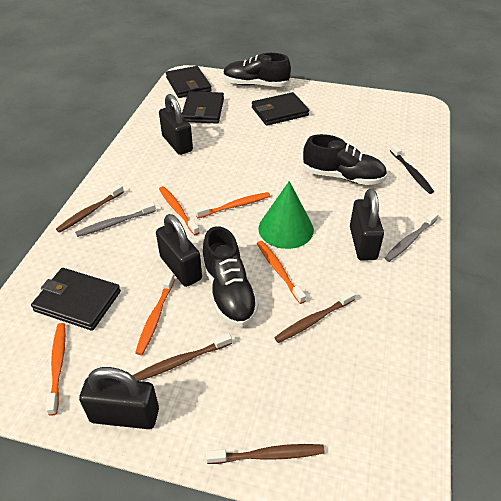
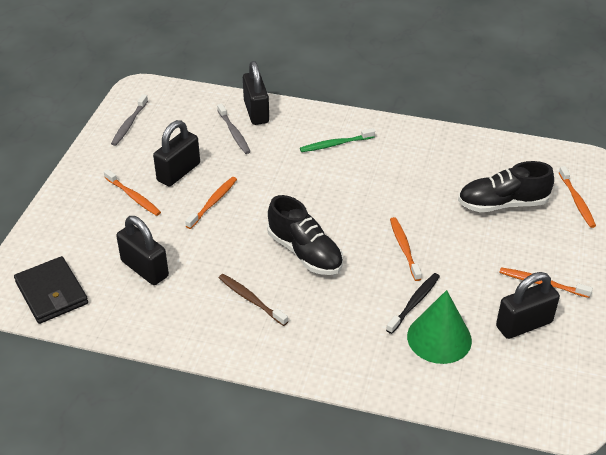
black shoe: [202,226,259,327] [223,53,291,87] [302,134,387,185] = 3 -> [267,195,343,275] [458,161,554,212] = 2
black wallet: [31,268,121,331] [166,66,212,98] [182,91,224,124] [252,92,309,126] = 4 -> [14,256,88,324] = 1
brown toothbrush: [56,184,124,233] [133,333,232,381] [206,444,325,464] [274,290,356,343] = 4 -> [219,274,288,326] = 1
green toothbrush: none = 0 -> [300,128,375,152] = 1

